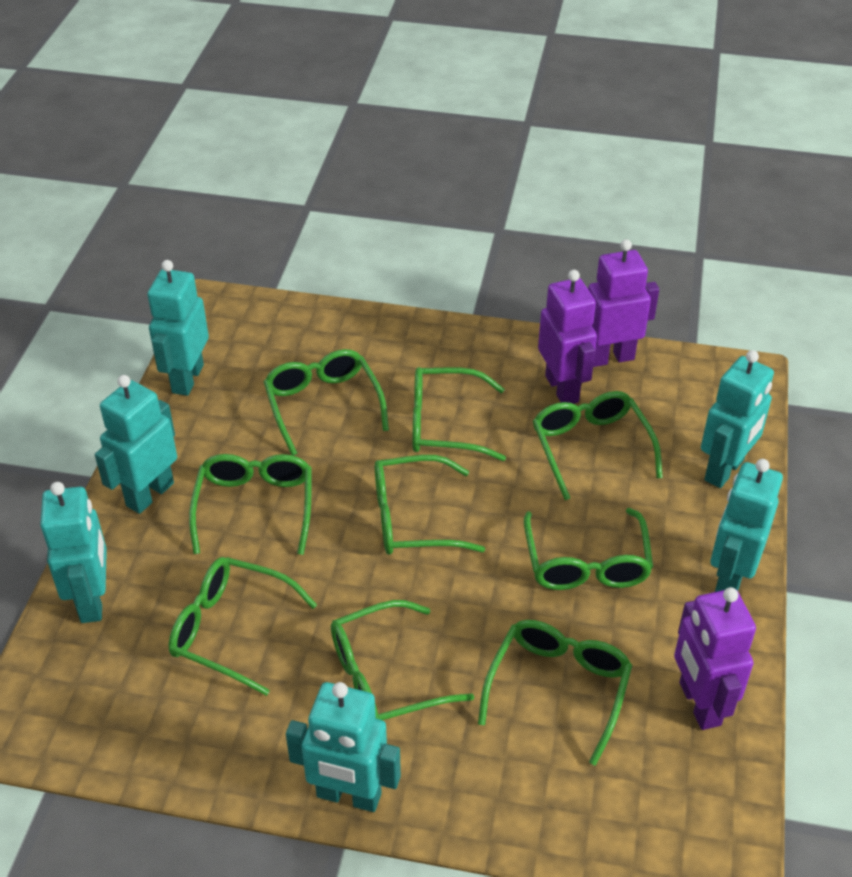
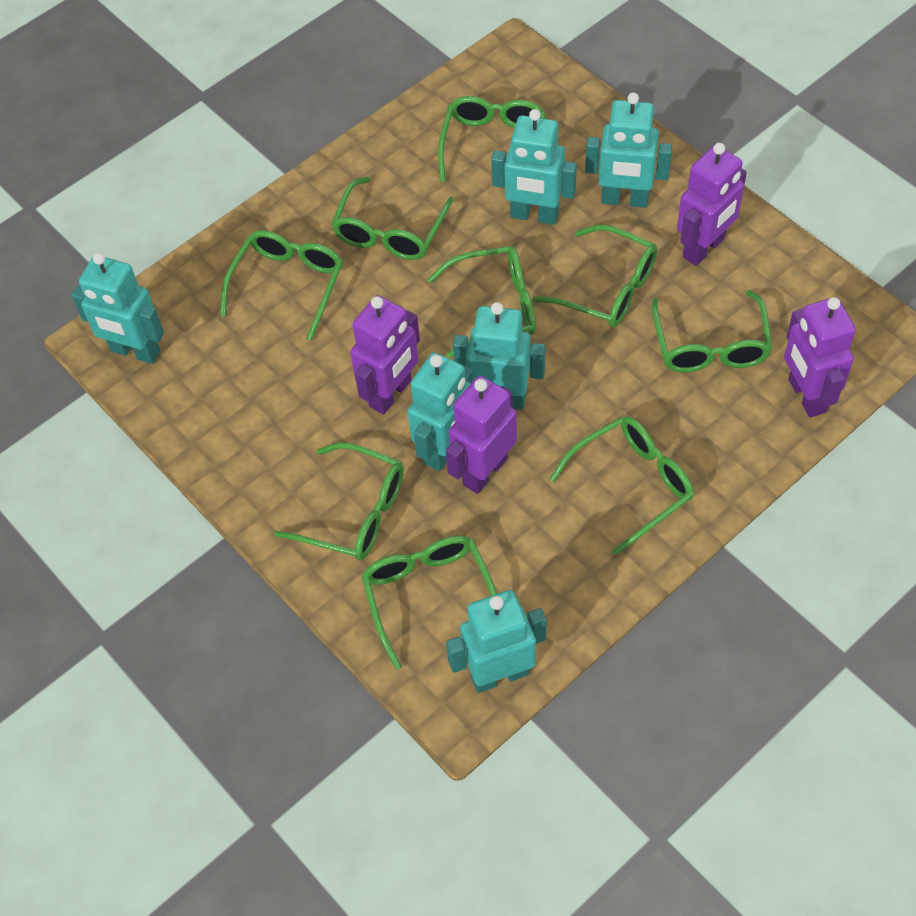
purple robot: [538,270,597,404] [588,239,659,367] [674,587,756,730] = 3 -> [350,295,420,415] [446,376,517,494] [677,143,747,266] [784,297,856,418] = 4

